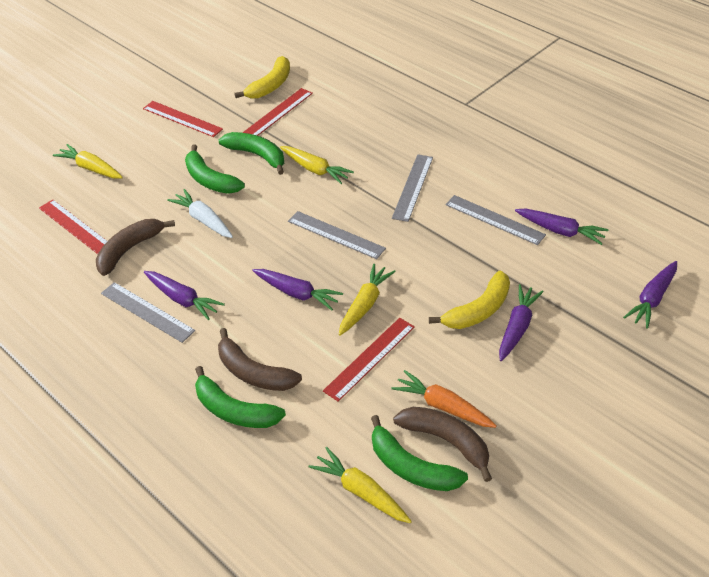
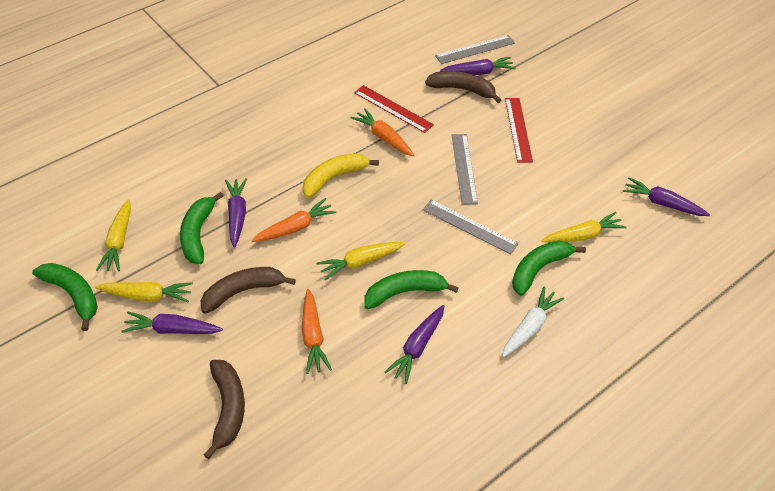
grey ruler: [101,282,195,343] [288,211,386,259] [392,154,433,222] [445,195,546,245] = 4 -> [423,200,519,255] [435,35,515,64] [452,134,478,205] = 3
orange carrot: [392,370,497,428] = 1 -> [252,198,337,242] [302,289,332,374] [351,108,414,156] = 3
red ruler: [39,199,107,254] [143,101,223,137] [242,88,313,136] [323,318,415,402] = 4 -> [354,85,434,133] [505,98,533,163] = 2
yellow banana: [234,56,290,99] [429,271,510,329] = 2 -> [303,153,379,198] = 1

